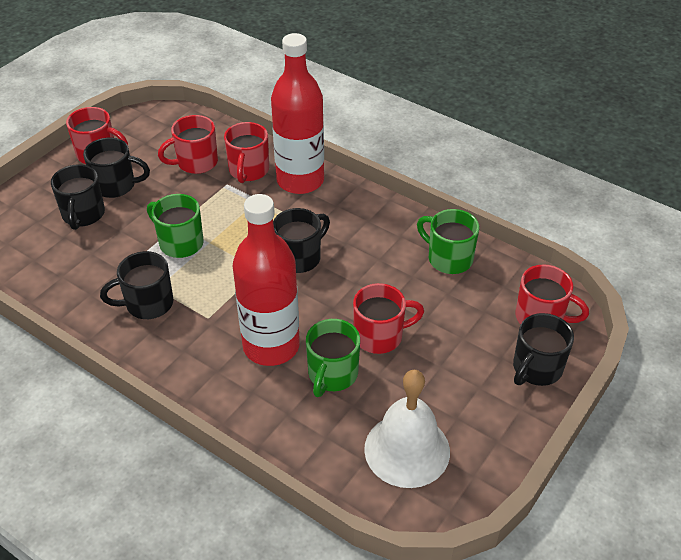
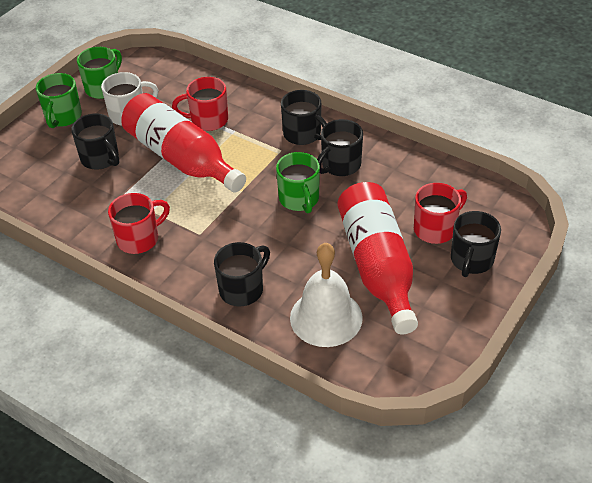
red mug: [66,107,128,164] [158,115,218,174] [224,122,269,183] [353,283,424,354] [515,264,589,324] = 5 -> [108,193,170,254] [172,77,228,131] [414,183,467,244] = 3
white mug: none = 0 -> [101,72,158,126] = 1

